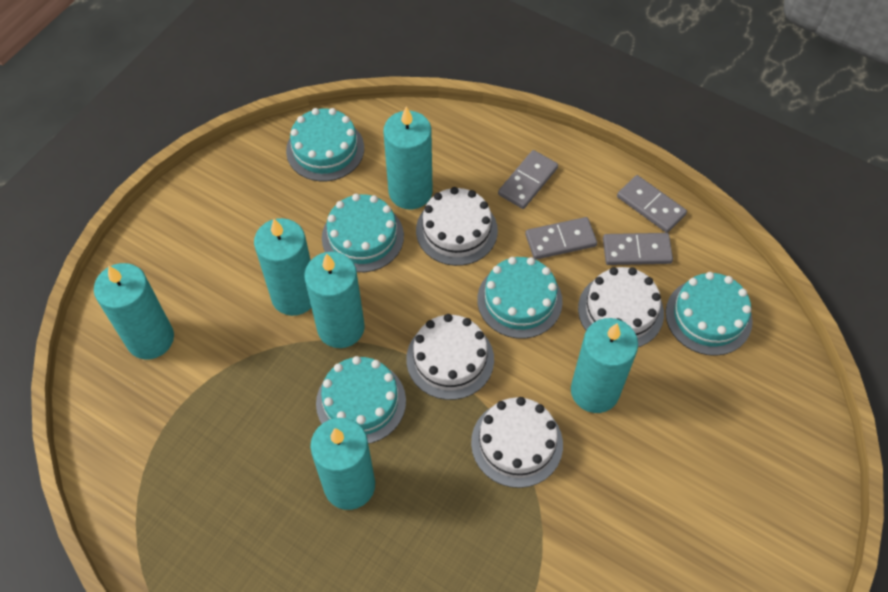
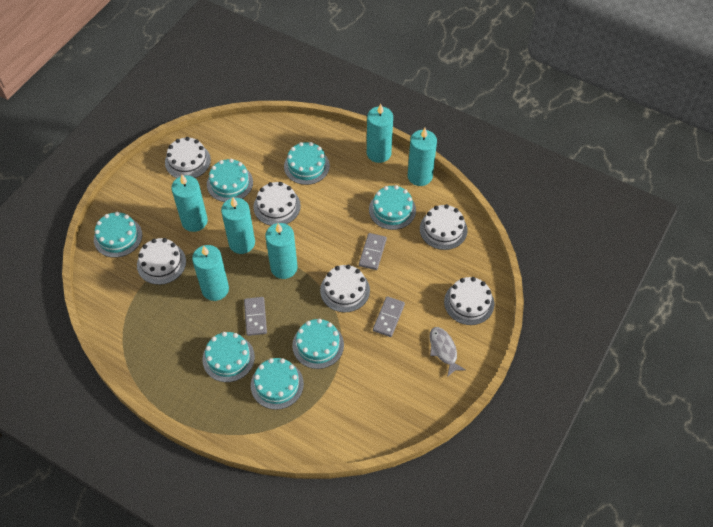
grey domino: [498,150,558,209] [525,217,597,260] [603,233,673,265] [617,175,687,233] = 4 -> [244,297,267,336] [359,233,387,270] [373,296,405,337] = 3
grey fish: none = 0 -> [430,327,466,377] = 1
turquoise cake: [286,108,364,181] [316,356,406,444] [322,194,404,272] [477,257,563,339] [666,272,753,356] = 5 -> [94,212,142,258] [202,332,255,382] [207,159,253,202] [251,358,304,410] [284,142,330,185] [292,319,344,369] [369,185,416,230] = 7
white cake: [406,314,494,400] [416,187,498,266] [471,397,563,488] [578,267,664,347] = 4 -> [137,238,186,285] [165,137,211,178] [253,182,301,226] [320,264,370,312] [420,204,467,250] [444,277,494,325] = 6

